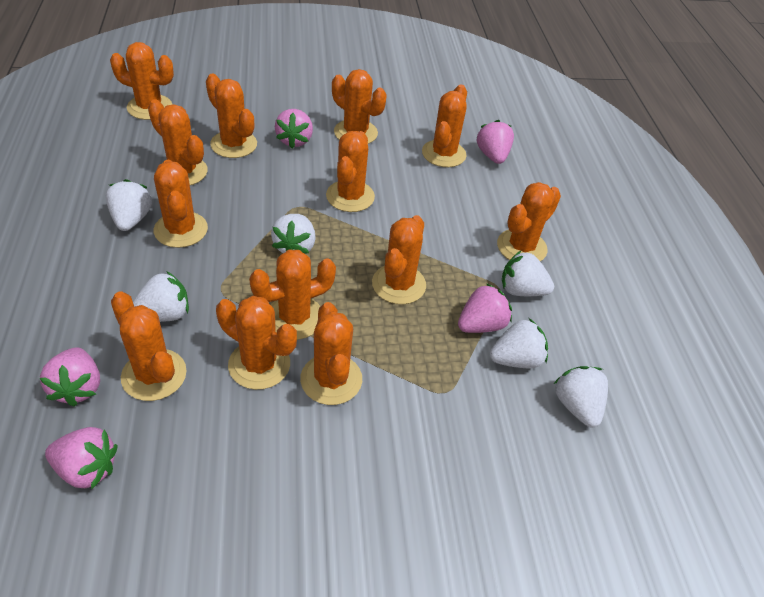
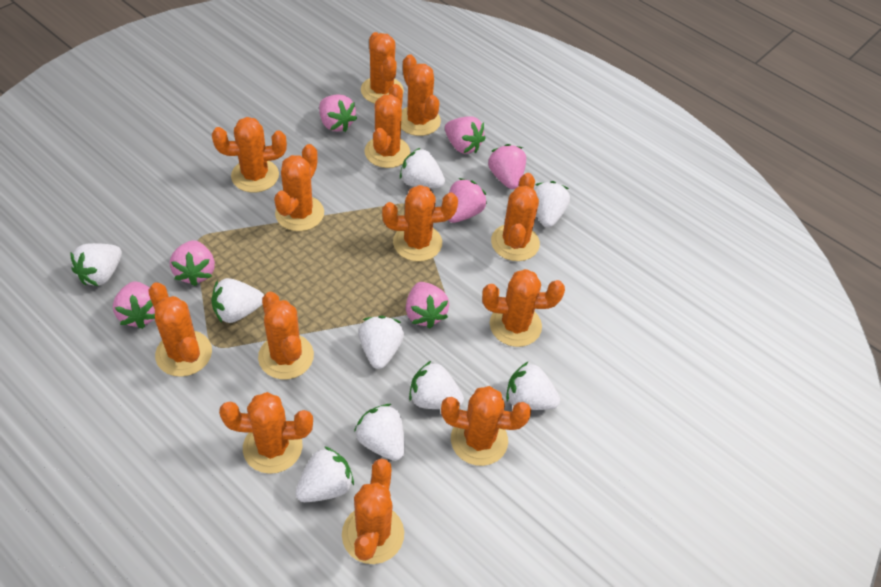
pink strawberry: [40,347,100,407] [45,427,117,490] [275,109,313,148] [458,283,512,333] [477,120,514,164] = 5 -> [113,281,155,329] [170,240,215,286] [319,94,357,132] [406,282,449,328] [445,117,485,154] [448,178,487,223] [488,144,526,189] = 7
white strawberry: [106,179,152,231] [133,272,189,322] [271,214,316,254] [490,318,548,368] [502,251,554,296] [554,366,608,427] = 6 -> [70,243,122,286] [211,278,264,323] [295,446,354,502] [354,404,405,461] [358,316,404,369] [400,148,445,188] [409,361,464,409] [506,362,560,410] [534,181,570,228] = 9

